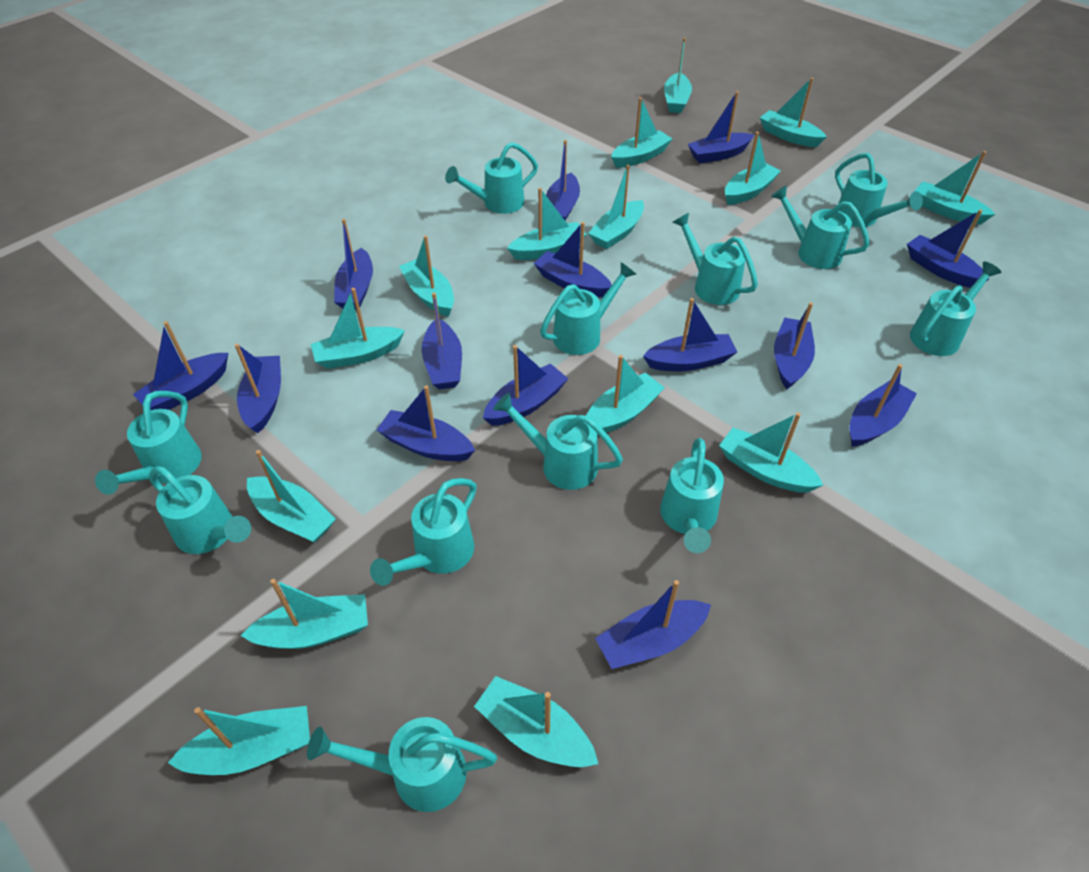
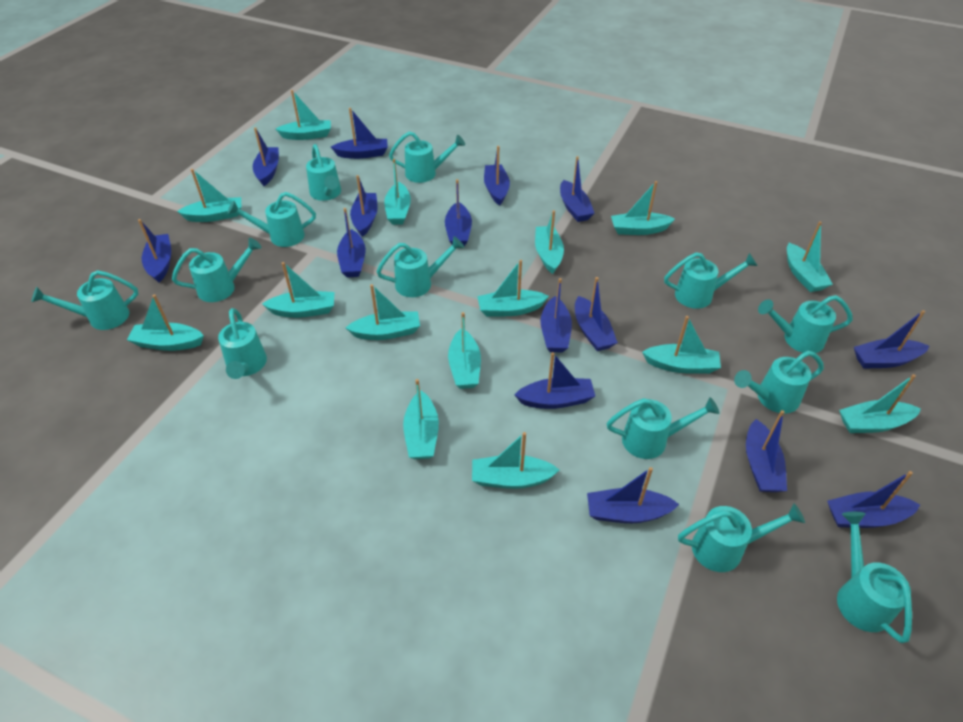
blue boat: [133,321,228,410] [235,344,281,433] [334,219,373,310] [377,385,475,461] [422,292,462,389] [483,345,568,426] [534,222,612,297] [546,140,580,221] [595,580,711,669] [643,298,737,371] [688,91,754,163] [774,302,815,389] [849,364,917,447] [907,210,989,288] = 14 -> [138,219,171,283] [253,127,279,186] [331,108,388,159] [337,208,366,278] [350,175,378,237] [445,179,472,246] [484,146,510,205] [514,352,595,409] [541,278,572,352] [560,156,595,222] [575,277,618,351] [587,467,679,523] [746,410,787,492] [827,471,920,528] [854,310,929,369] = 15
turquoise watering can: [95,391,202,495] [149,466,251,554] [307,717,497,812] [370,478,477,586] [445,142,538,214] [493,393,623,490] [540,262,636,355] [660,438,724,553] [673,213,758,305] [771,185,870,269] [835,153,923,227] [910,262,1001,356] = 12 -> [31,270,138,330] [172,238,262,302] [218,308,267,379] [228,192,316,247] [306,144,341,201] [376,236,464,297] [389,132,465,183] [607,397,719,459] [664,252,758,309] [678,503,805,572] [734,351,824,413] [758,295,853,353] [837,512,912,643] = 13

